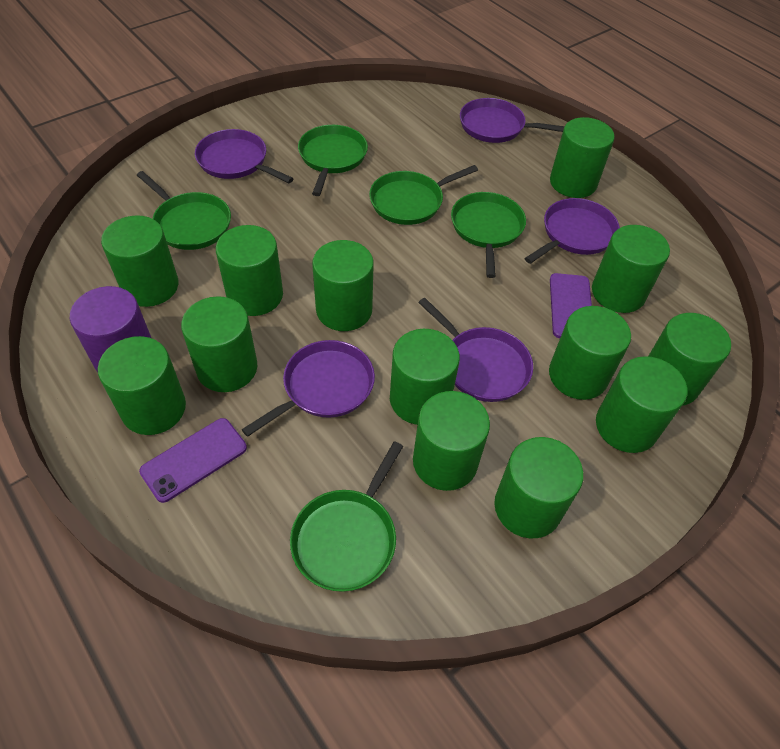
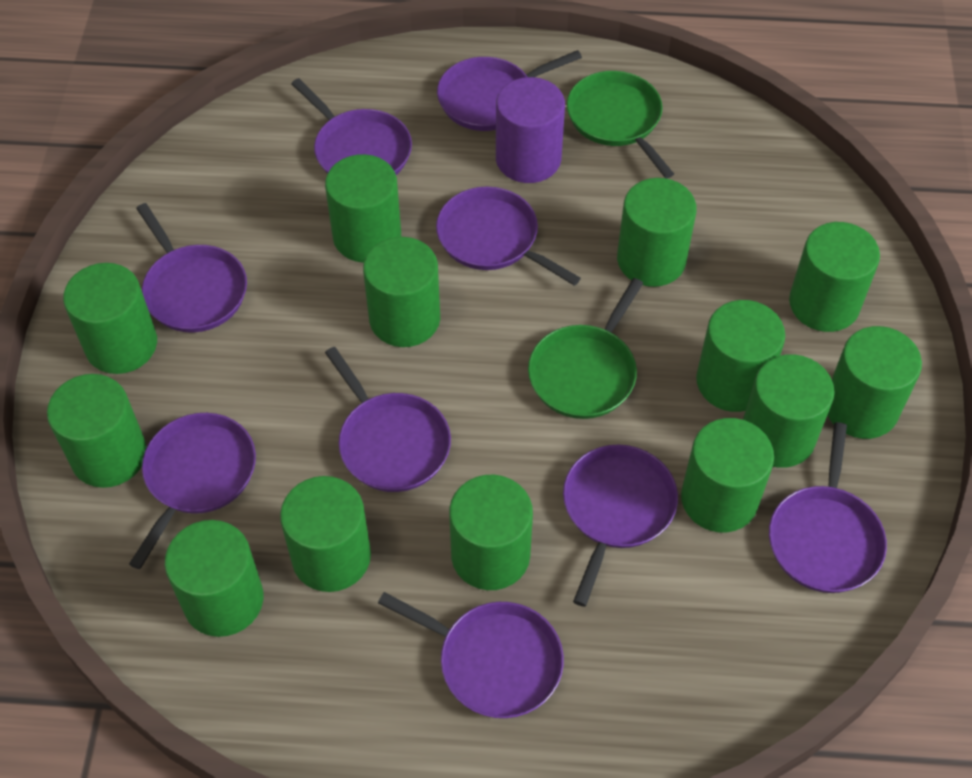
green pan: [137,171,231,250] [290,441,403,592] [298,125,368,196] [369,165,478,225] [451,192,526,278] = 5 -> [528,278,643,419] [567,71,674,178] = 2
purple pan: [195,129,294,183] [242,340,375,437] [418,298,533,402] [460,98,564,143] [525,198,620,264] = 5 -> [129,413,256,569] [136,203,247,332] [291,78,412,175] [325,347,451,492] [378,592,564,718] [436,187,581,286] [437,50,582,131] [563,444,678,607] [769,422,887,593] = 9
purple phone: [139,418,247,503] [550,273,592,338] = 2 -> none = 0

